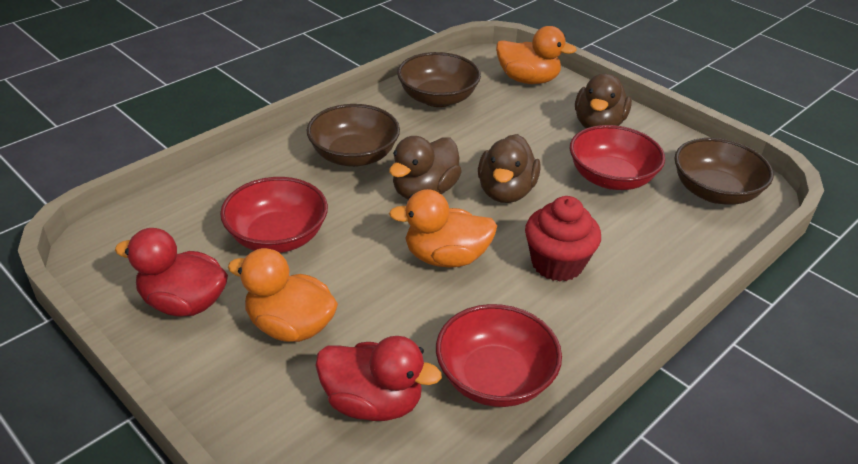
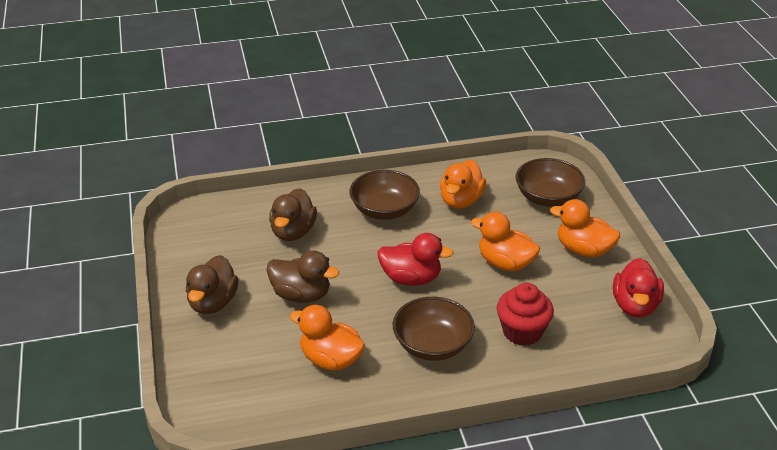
orange duck: [228,248,338,342] [389,189,497,268] [496,26,577,84] = 3 -> [290,305,365,371] [440,160,486,209] [471,212,540,271] [550,199,620,257] = 4
red bowl: [220,177,328,253] [436,304,562,407] [570,125,665,190] = 3 -> none = 0

